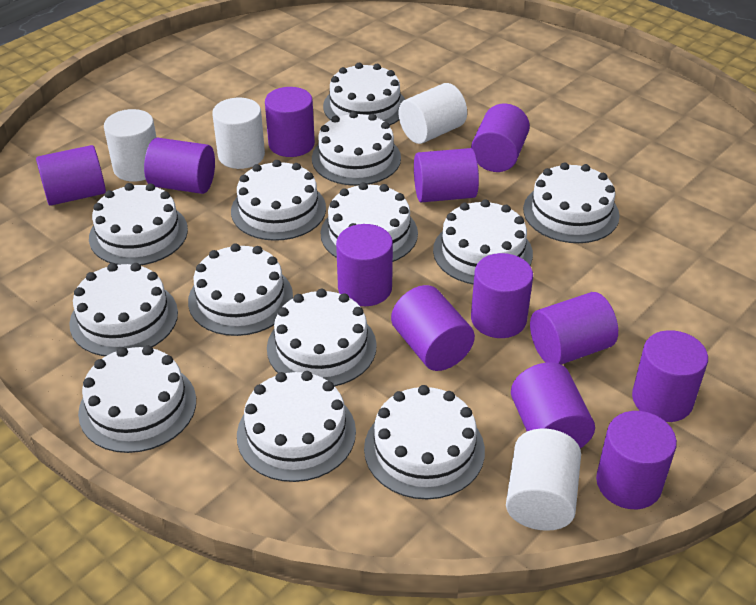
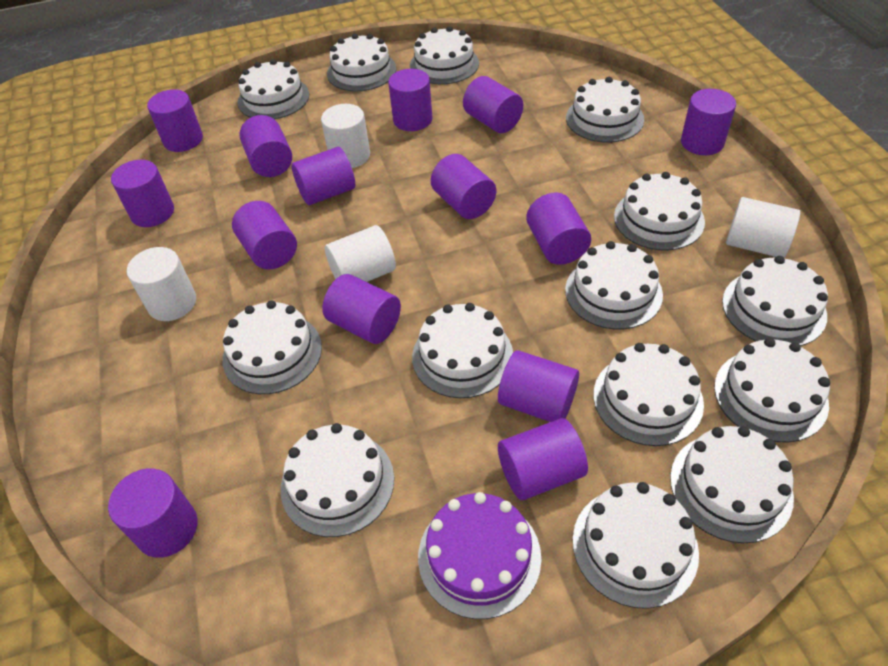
purple cake: none = 0 -> [418,492,541,619] = 1
purple cylinder: [36,145,106,206] [144,137,215,194] [265,87,315,157] [336,224,393,306] [391,285,475,371] [414,148,479,202] [471,104,530,172] [471,253,533,338] [511,362,595,448] [530,292,618,365] [596,411,677,509] [632,330,708,422] = 12 -> [108,469,197,558] [111,160,174,227] [147,89,203,152] [232,201,297,269] [239,115,292,177] [291,147,355,205] [322,274,401,344] [388,69,432,131] [431,154,496,219] [463,76,523,133] [498,350,579,422] [498,418,588,500] [526,192,591,265] [681,89,736,155] = 14
white cake: [69,263,178,356] [78,346,196,453] [89,183,188,265] [188,243,293,336] [231,160,326,241] [237,371,356,482] [267,289,377,386] [312,111,401,186] [321,182,418,262] [323,63,405,125] [364,385,485,499] [433,199,533,284] [523,162,620,243] = 13 -> [223,300,322,394] [237,59,309,119] [281,423,394,537] [327,34,396,91] [410,26,479,85] [412,303,513,398] [565,241,663,329] [566,77,644,143] [573,482,699,609] [593,343,704,446] [614,172,705,251] [670,426,794,543] [714,338,830,443] [722,256,828,346] = 14

